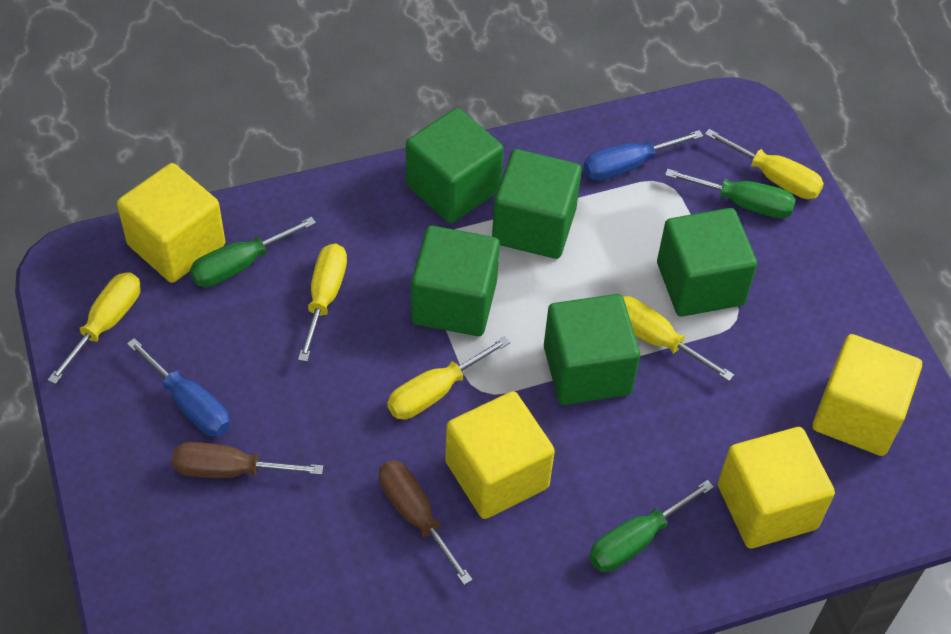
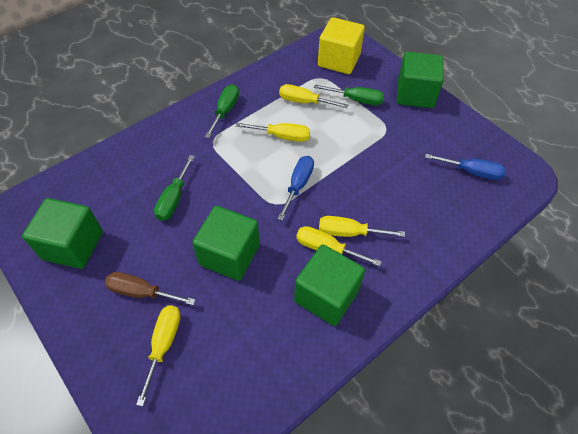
brown screwdriver: [172,442,323,478] [379,460,473,585] = 2 -> [105,272,196,305] = 1
green cube: [406,108,504,223] [411,226,500,336] [492,149,582,259] [544,294,640,405] [657,208,757,317] = 5 -> [22,198,103,269] [192,206,260,281] [294,245,365,326] [397,52,444,108] = 4
yellow cube: [117,163,225,283] [445,391,555,519] [718,427,835,549] [812,334,922,456] = 4 -> [318,17,365,74] = 1

